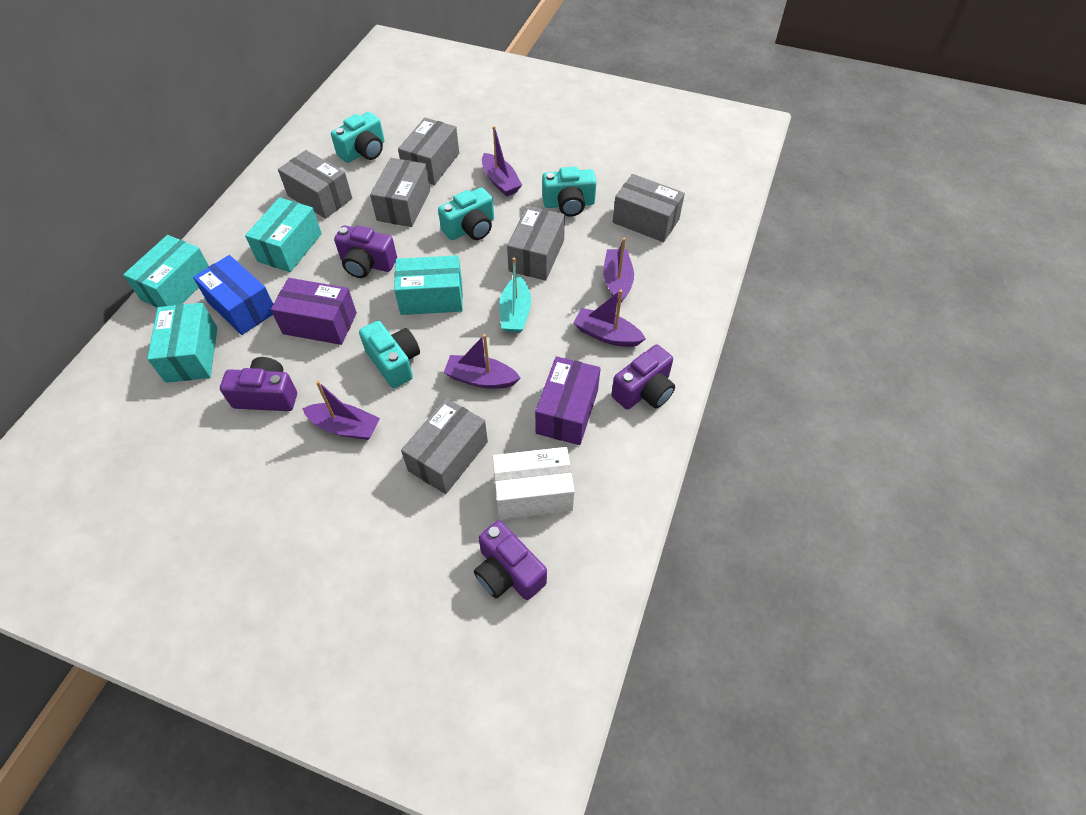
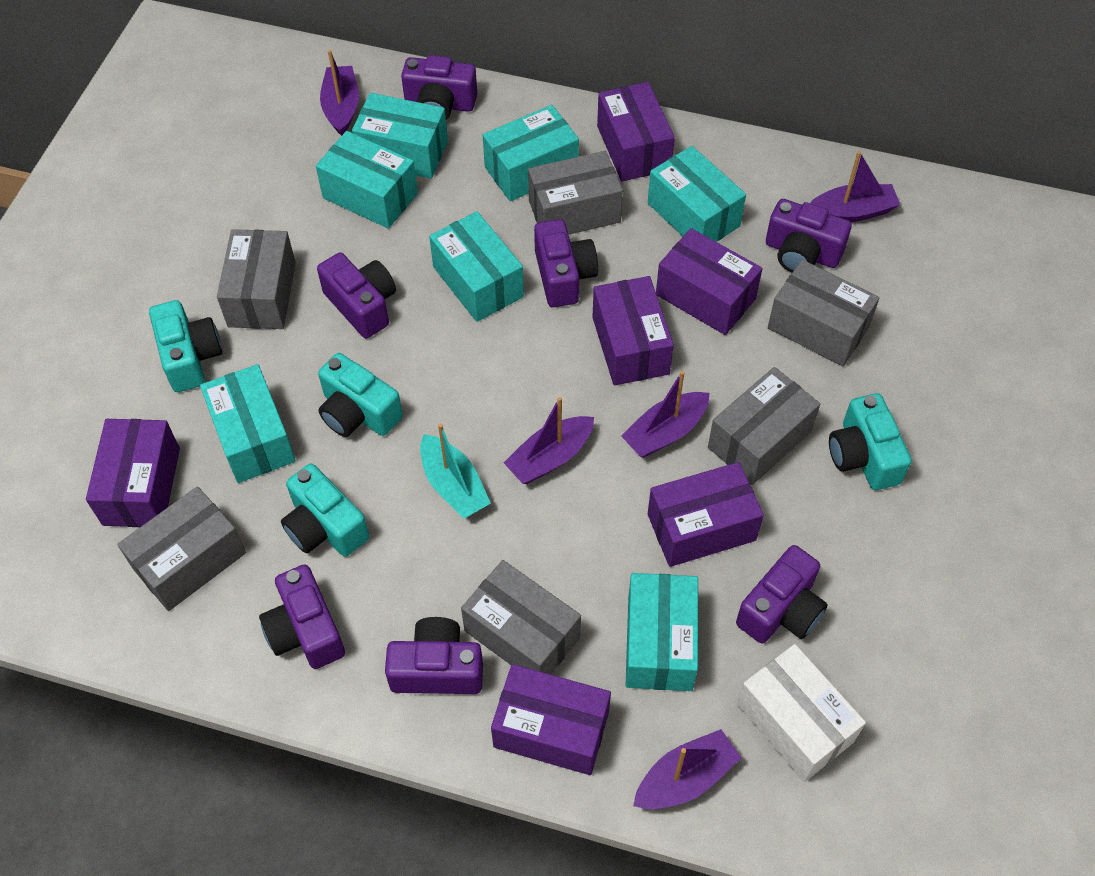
blue box: [193,255,273,335] = 1 -> none = 0
purple box: [271,278,357,345] [535,356,601,445] = 2 -> [86,419,180,527] [491,664,611,775] [592,276,674,385] [597,82,675,182] [648,462,764,567] [656,228,762,335] = 6
purple camera: [220,357,297,411] [334,225,397,278] [474,520,547,600] [611,345,675,410] = 4 -> [259,565,345,669] [317,252,396,338] [385,617,483,694] [401,55,477,120] [534,219,598,307] [736,545,828,643] [766,199,852,272] = 7
turquoise box: [123,235,209,308] [147,303,217,383] [245,197,322,272] [394,255,463,315] = 4 -> [200,364,296,483] [316,131,418,229] [352,93,448,179] [429,211,524,322] [483,105,579,201] [626,573,698,691] [648,146,746,242] = 7

